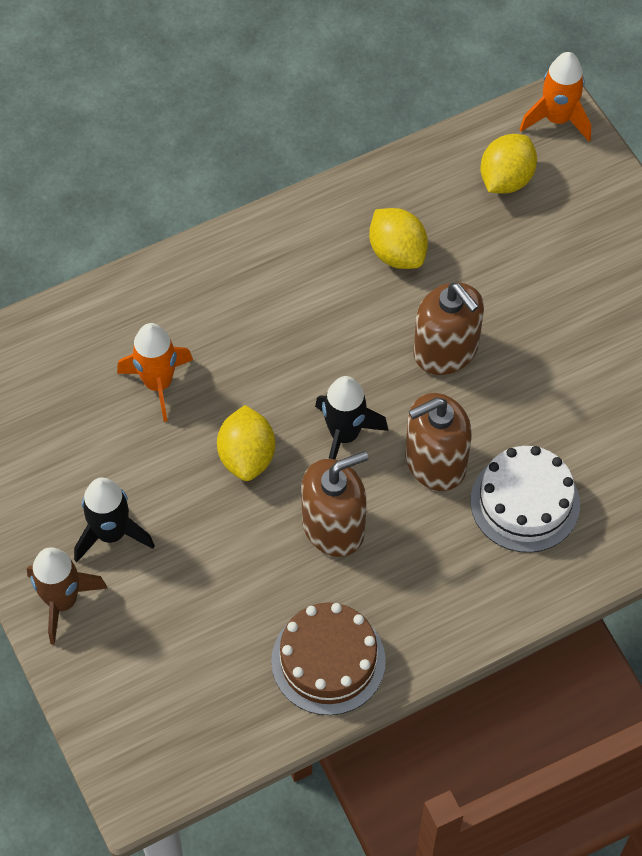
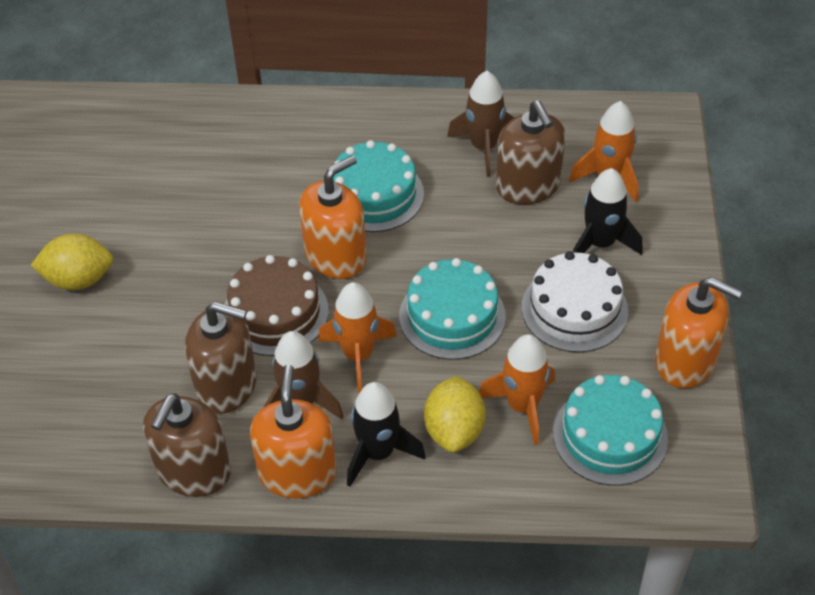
brown rocket: [27,547,107,645] = 1 -> [263,331,344,420] [447,71,514,176] = 2
orange rocket: [117,323,193,422] [520,52,591,141] = 2 -> [318,282,397,393] [479,334,555,445] [569,101,639,203] = 3
orange soap dispenser: none = 0 -> [250,365,337,499] [299,155,367,279] [655,277,742,388] = 3
turquoise cake: none = 0 -> [333,140,424,232] [399,258,506,360] [553,375,668,486] = 3
yellow lemon: [217,405,275,481] [369,208,428,269] [480,134,537,194] = 3 -> [31,233,113,290] [424,376,486,453] = 2

